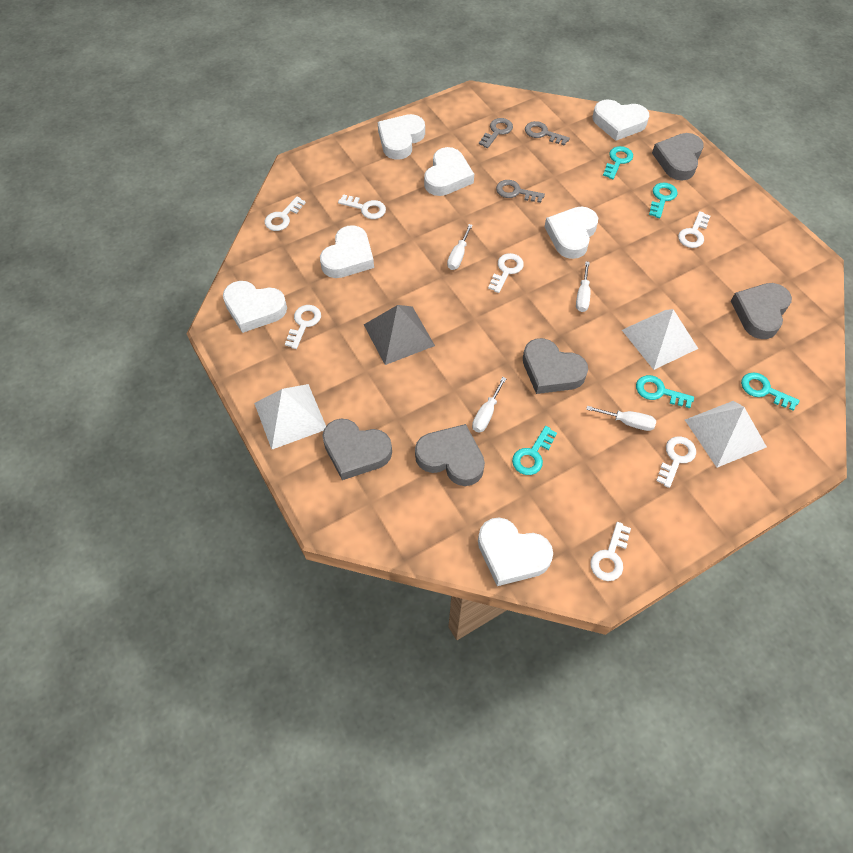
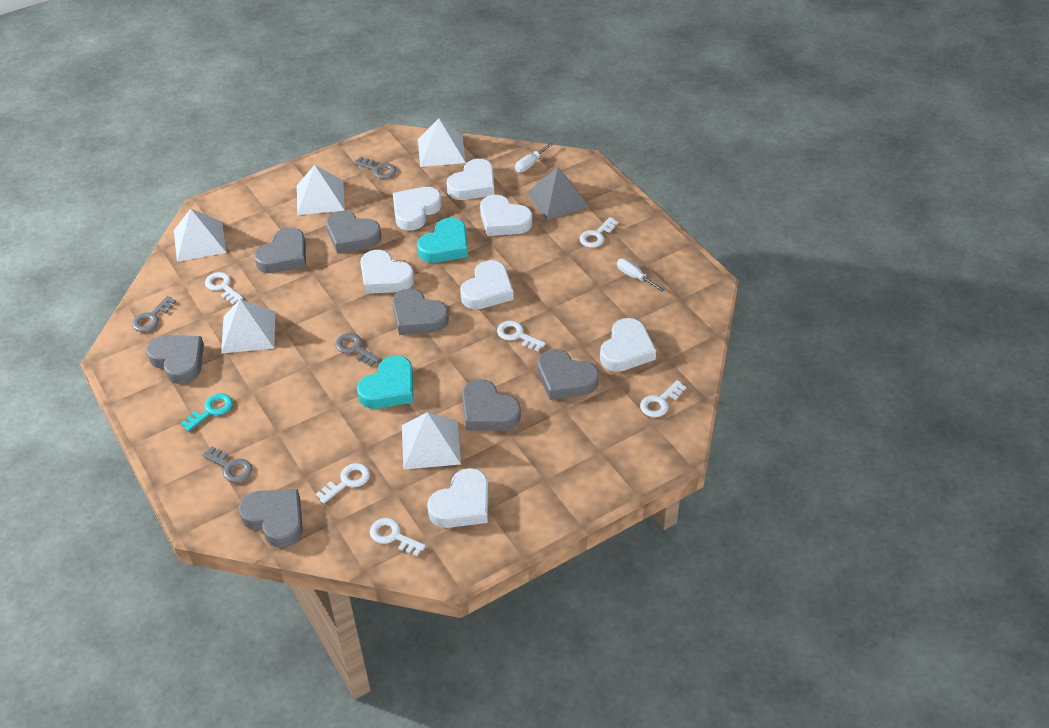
grey heart: [322,419,392,480] [415,424,485,486] [523,338,588,394] [652,133,704,180] [731,283,792,339] = 5 -> [146,335,204,384] [238,489,303,547] [254,227,306,273] [326,211,381,254] [392,289,449,335] [462,379,521,430] [538,349,599,400] = 7
grey key: [479,118,513,148] [496,180,545,203] [525,121,570,146] = 3 -> [132,296,176,332] [202,446,253,483] [335,333,380,366] [354,156,397,179] = 4
turquoise heart: none = 0 -> [357,356,413,409] [417,218,468,263] = 2
turquoise key: [512,426,557,475] [603,146,633,179] [636,375,694,408] [649,182,678,218] [741,372,800,411] = 5 -> [181,393,233,431] = 1
white key: [265,197,306,231] [285,305,321,349] [338,194,386,219] [488,253,524,293] [590,522,631,581] [656,436,696,488] [678,211,710,248] = 7 -> [205,272,243,304] [316,463,370,504] [370,518,426,557] [497,321,546,352] [579,217,619,248] [640,380,687,417] = 6
white pyramid: [254,384,326,449] [622,309,698,370] [685,401,767,468] = 3 -> [174,209,227,262] [221,299,275,354] [297,165,345,215] [402,412,461,470] [418,118,466,167] = 5
white screwdriver: [447,224,473,270] [472,377,507,433] [576,262,590,312] [586,406,656,431] = 4 -> [515,143,553,173] [617,258,665,292] = 2

